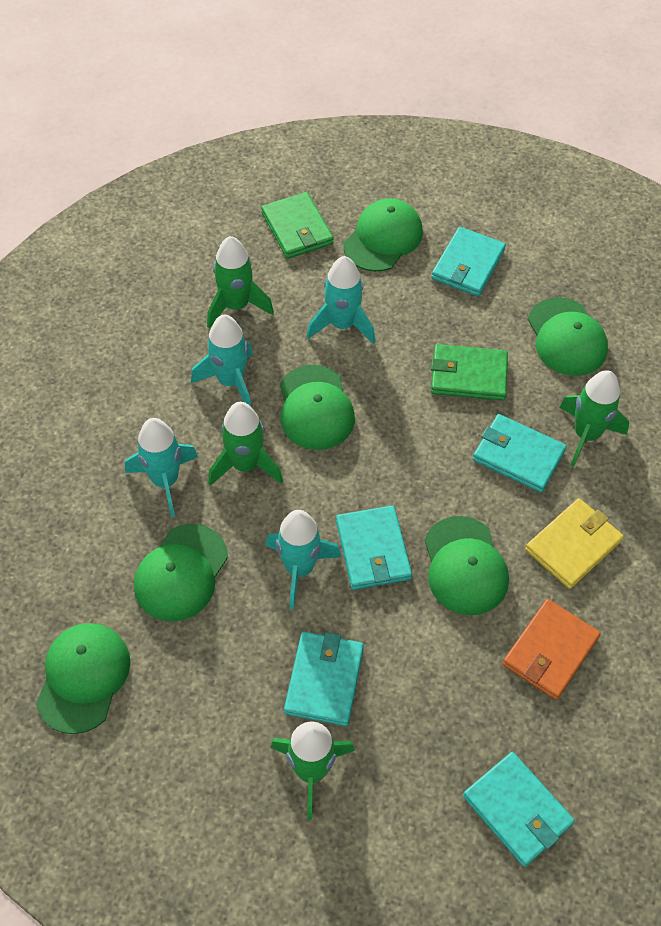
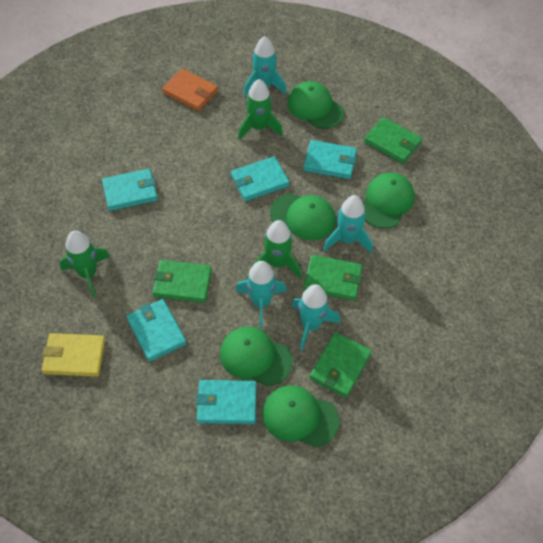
green cap: [36,623,131,734] [134,524,228,622] [280,365,355,450] [343,198,423,272] [424,516,509,615] [528,297,608,376] = 6 -> [220,327,293,386] [262,386,339,447] [270,193,336,240] [287,81,344,129] [363,173,414,229] = 5
green rocket: [207,236,274,329] [208,402,283,486] [270,722,355,820] [559,370,629,467] = 4 -> [60,231,110,298] [238,79,283,140] [253,220,301,278] = 3
green wallet: [261,192,334,259] [431,344,508,401] = 2 -> [152,260,212,303] [303,255,362,301] [309,332,372,398] [364,117,422,164] = 4

